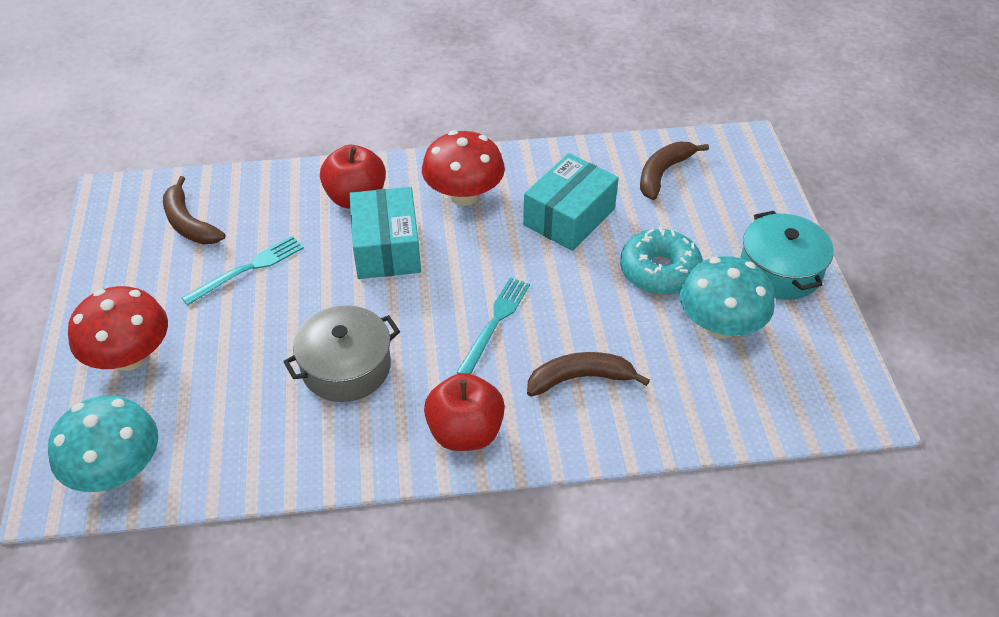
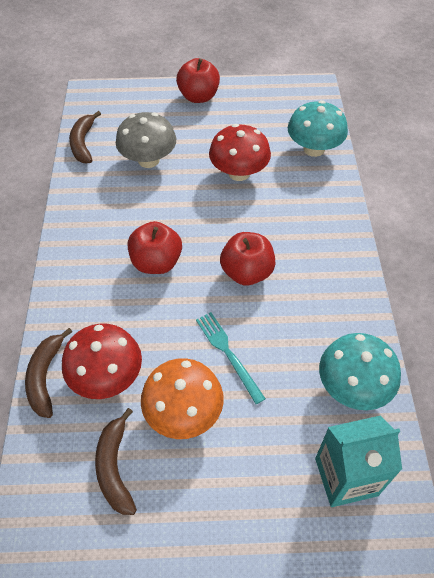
grey mushroom: none = 0 -> [116,112,176,168] = 1
grey pot: [283,306,400,402] = 1 -> none = 0
orange mushroom: none = 0 -> [141,358,224,439] = 1
red apple: [320,145,386,209] [424,373,505,451] = 2 -> [128,221,182,274] [176,58,220,103] [220,232,276,286] = 3
turquoise box: [349,187,421,279] [523,153,619,251] = 2 -> none = 0
turquoise carton: none = 0 -> [315,415,402,507] = 1
turquoise donut: [620,227,703,295] = 1 -> none = 0
turquoise fork: [181,236,304,306] [456,277,530,374] = 2 -> [196,312,266,404] = 1
turquoise pot: [740,211,834,300] = 1 -> none = 0

